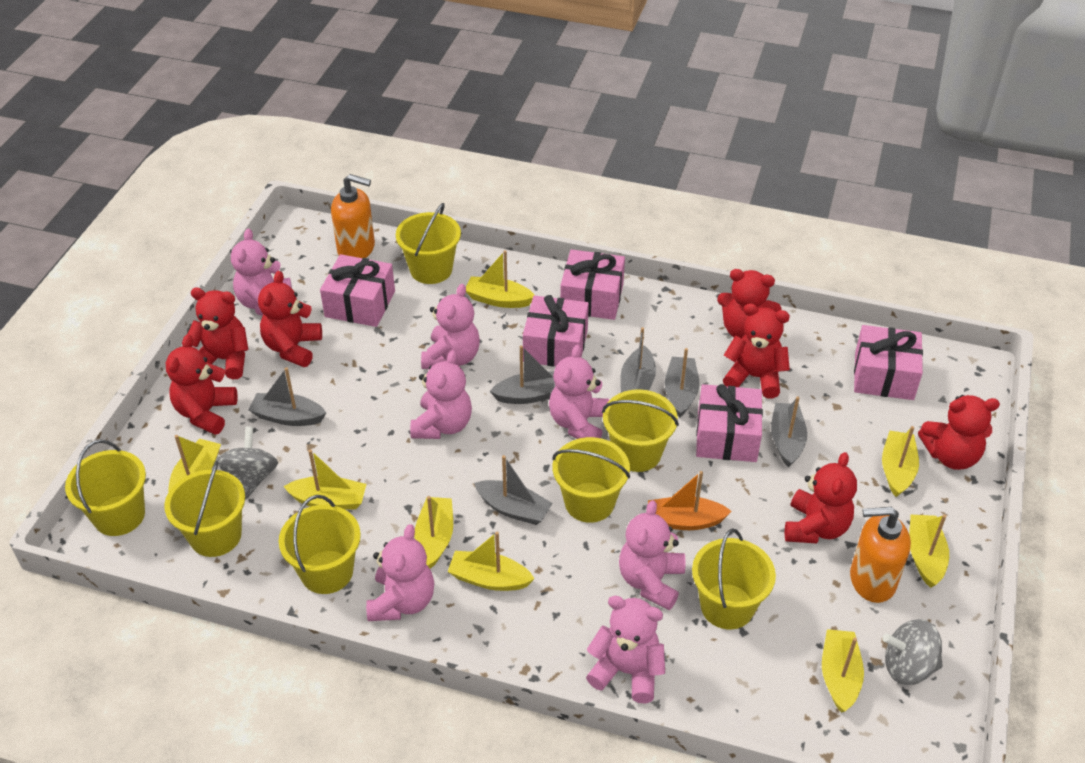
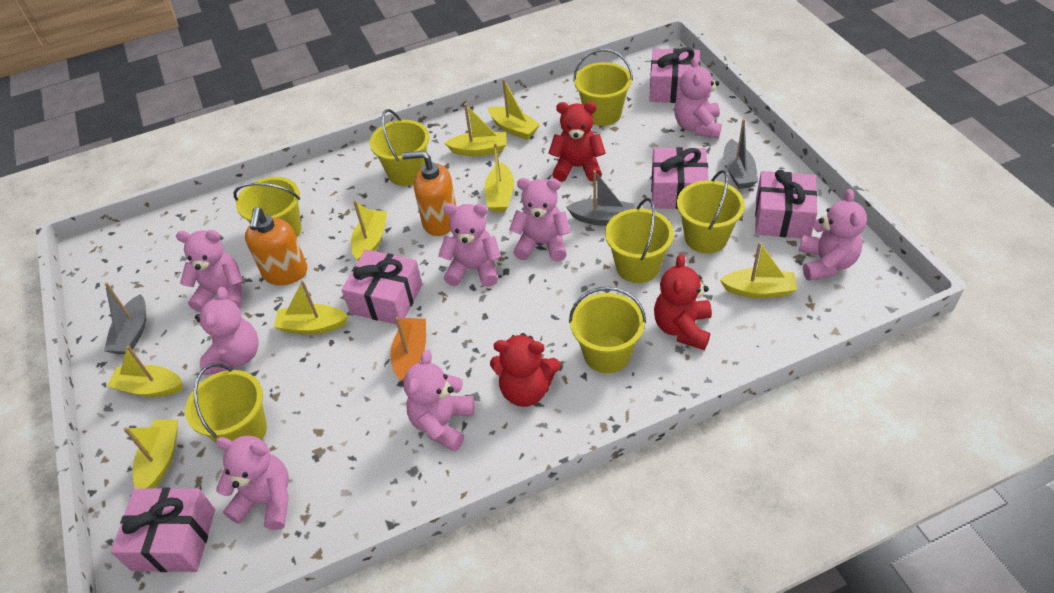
grey boat: [249,367,326,426] [474,455,553,525] [490,346,555,404] [620,327,656,393] [665,348,699,418] [771,396,807,467] = 6 -> [104,282,146,354] [566,170,635,226] [723,118,758,189] = 3
grey spinning top: [216,426,278,500] [882,619,943,685] = 2 -> none = 0
pink teddy bear: [231,229,292,316] [366,524,434,621] [410,350,472,439] [421,284,480,369] [549,345,609,439] [586,596,665,703] [619,500,685,610] = 7 -> [176,230,243,312] [195,287,259,375] [215,436,289,530] [403,350,474,452] [438,203,501,287] [509,178,571,262] [674,57,722,138] [799,189,867,281] = 8
red teddy bear: [166,334,238,435] [188,288,249,379] [258,271,322,367] [717,269,782,338] [723,303,790,398] [785,452,857,543] [918,395,1000,470] = 7 -> [490,333,560,407] [548,102,606,182] [654,254,712,350] = 3

